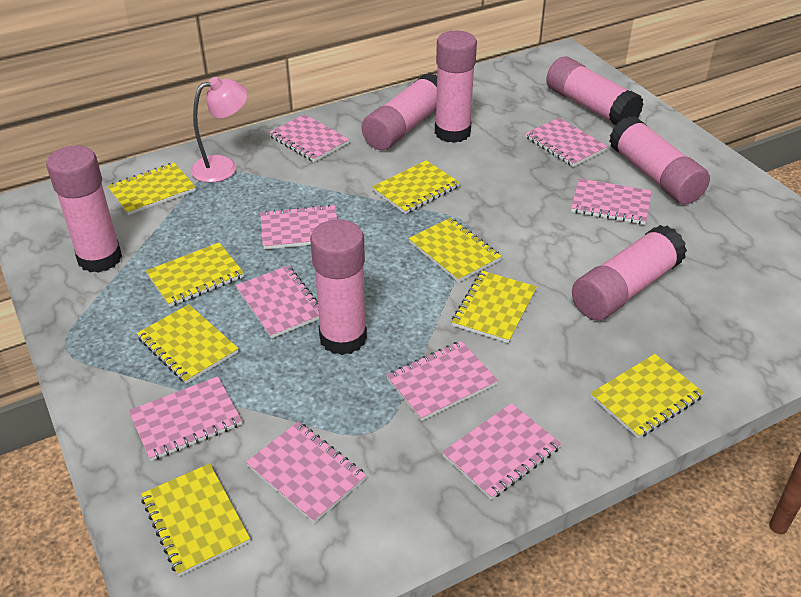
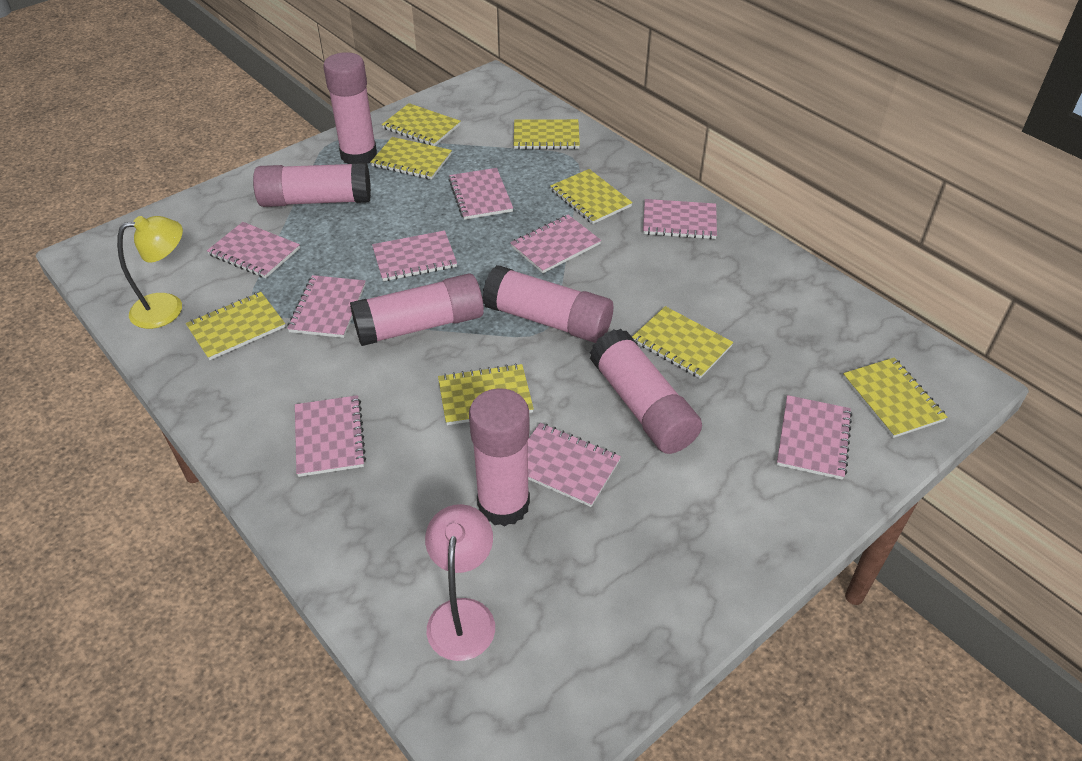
pink glue stick: [46,146,122,273] [310,220,367,355] [362,73,437,150] [435,30,477,143] [546,57,644,125] [572,225,687,321] [609,116,710,205] = 7 -> [253,162,371,207] [323,52,377,164] [350,273,484,346] [469,388,530,527] [482,265,613,343] [590,329,702,454] = 6
yellow lamp: none = 0 -> [117,216,183,329] = 1

